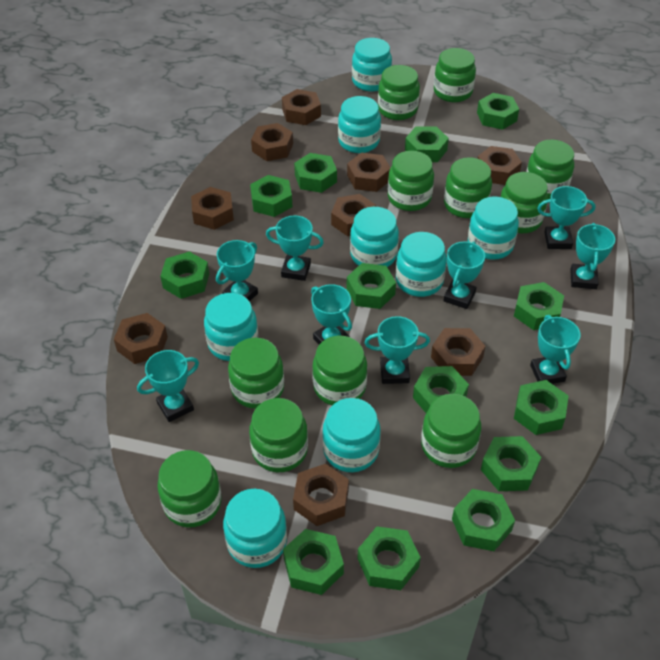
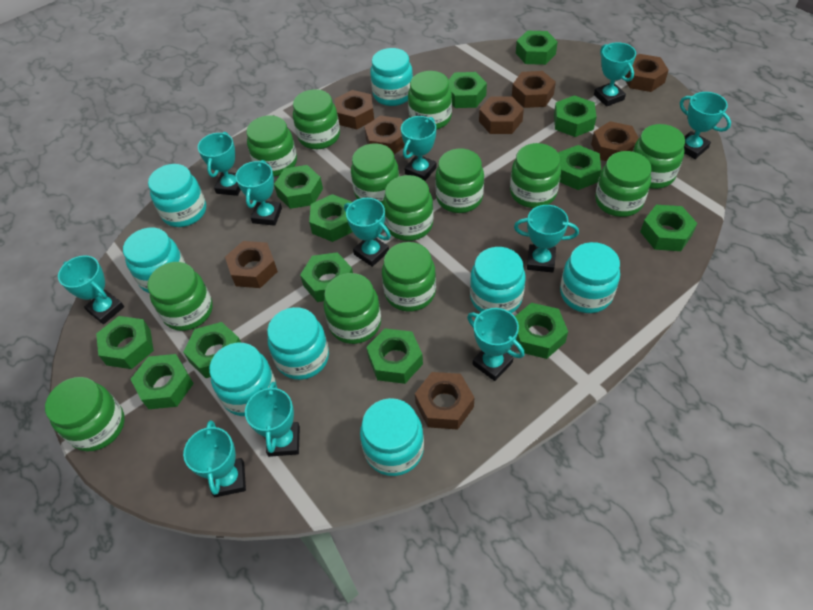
brown nut: [114,313,168,364] [191,187,234,230] [251,123,293,161] [282,89,321,125] [293,464,349,526] [331,194,376,236] [347,153,390,192] [431,328,485,376] [477,146,522,185] = 9 -> [225,241,278,288] [335,90,374,129] [364,115,405,154] [415,372,475,430] [479,96,524,134] [512,71,556,108] [591,121,639,161] [625,54,669,92] = 8
green jar: [157,450,222,527] [228,338,284,409] [249,398,308,472] [312,336,367,405] [378,65,420,120] [388,151,434,211] [421,394,481,468] [434,48,476,102] [444,157,492,218] [500,172,548,233] [526,139,574,199] = 11 -> [45,377,125,452] [148,262,213,331] [246,115,297,177] [293,89,340,149] [324,273,381,344] [351,143,399,204] [382,242,436,312] [383,175,434,241] [408,71,452,130] [435,149,484,213] [510,143,561,208] [595,151,652,217] [633,124,685,189] = 13
turquoise trophy: [137,350,199,422] [216,240,258,302] [266,215,324,281] [311,284,352,345] [364,316,430,384] [443,241,485,309] [530,315,581,384] [537,186,596,249] [570,223,615,289] = 9 -> [58,256,124,324] [183,420,246,497] [198,132,241,196] [235,160,282,226] [245,382,300,457] [344,198,391,267] [401,116,437,181] [467,308,524,381] [514,205,579,273] [594,42,636,107] [680,92,731,159] = 11

